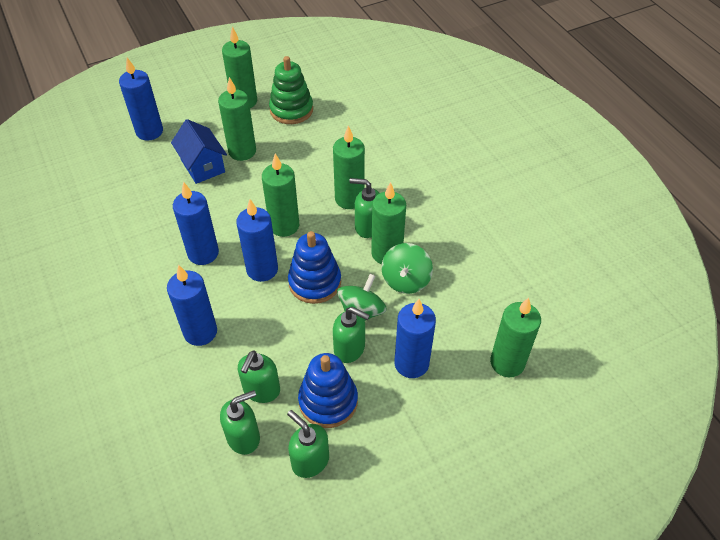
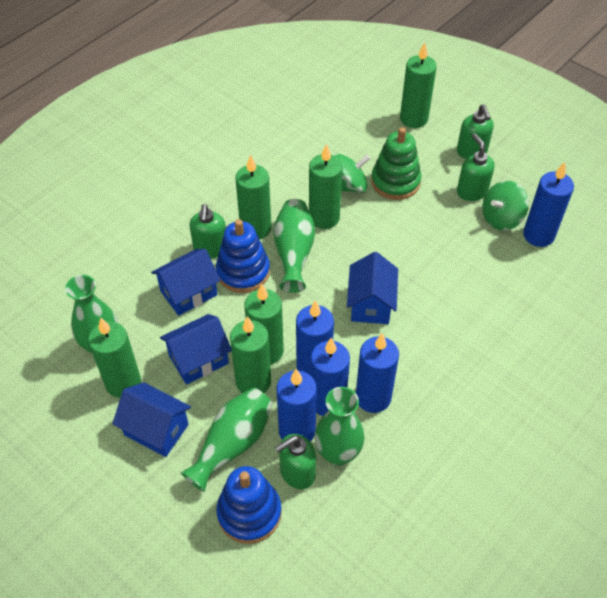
blue house: [171,119,227,184] = 1 -> [112,382,191,457] [151,249,221,316] [160,314,232,385] [347,252,398,324] = 4
green soap dispenser: [220,390,260,455] [238,351,280,403] [287,410,329,478] [333,307,370,363] [350,178,380,238] = 5 -> [190,204,226,258] [275,434,316,489] [457,104,494,159] [457,133,495,201] = 4
green vase: none = 0 -> [65,275,118,353] [180,387,273,492] [273,199,315,293] [314,387,365,466] = 4

